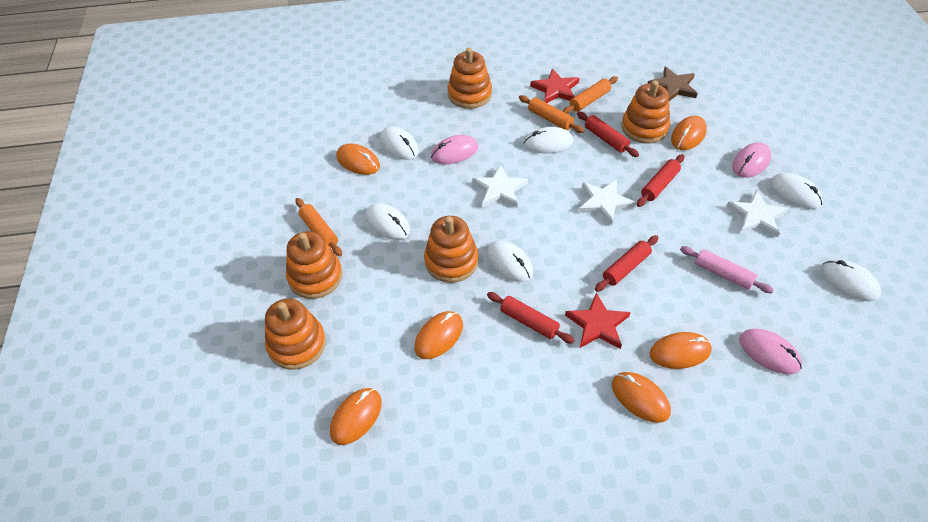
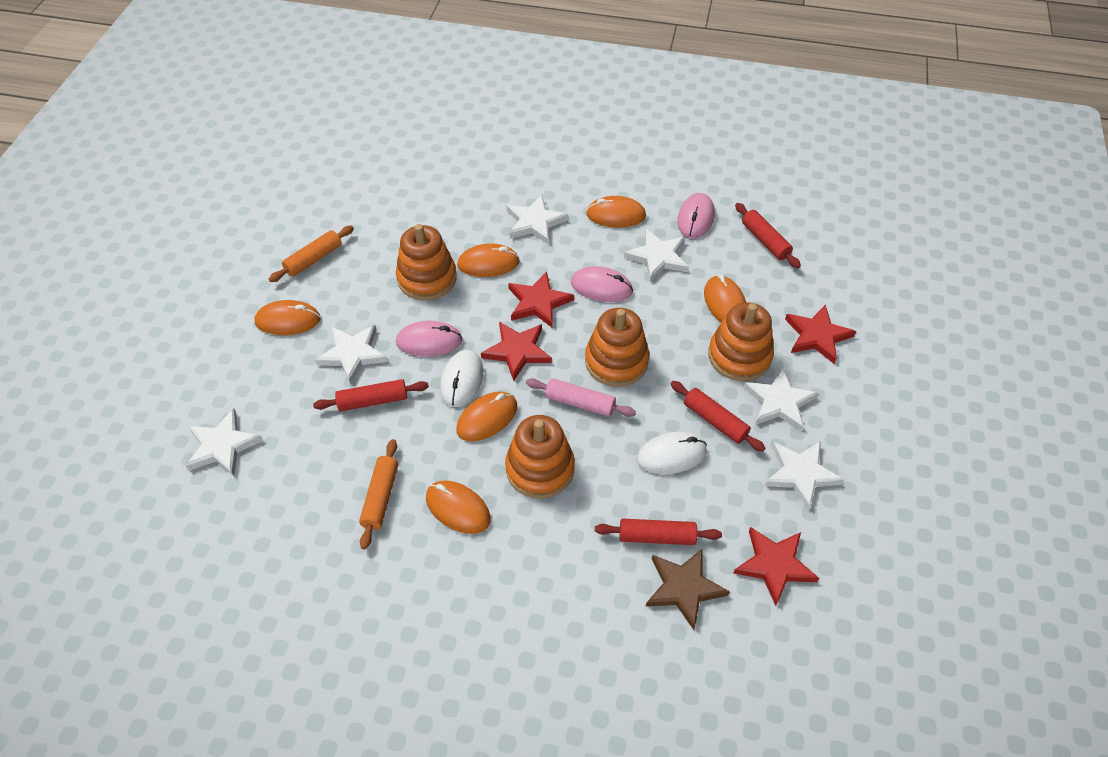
orange rolling pin: [295,198,342,256] [519,95,584,133] [563,76,618,114] = 3 -> [269,225,354,282] [359,439,398,549] = 2
orange stacking toy: [265,298,326,370] [286,231,343,299] [424,216,478,283] [448,48,492,109] [621,81,670,144] = 5 -> [396,224,457,300] [505,415,575,498] [585,308,649,387] [708,302,774,381] = 4
red star: [530,69,579,103] [565,293,631,349] = 2 -> [481,322,552,381] [508,272,574,328] [733,527,819,606] [785,305,856,364] = 4
white mouse: [366,203,410,240] [380,126,419,160] [487,240,533,282] [524,127,573,153] [770,173,823,209] [821,259,881,301] = 6 -> [440,350,483,407] [637,432,707,474] = 2
white star: [472,165,528,208] [578,179,636,226] [726,190,788,238] = 3 -> [186,409,263,476] [315,325,388,385] [506,195,568,245] [624,229,689,282] [743,367,819,432] [765,441,844,511] = 6

